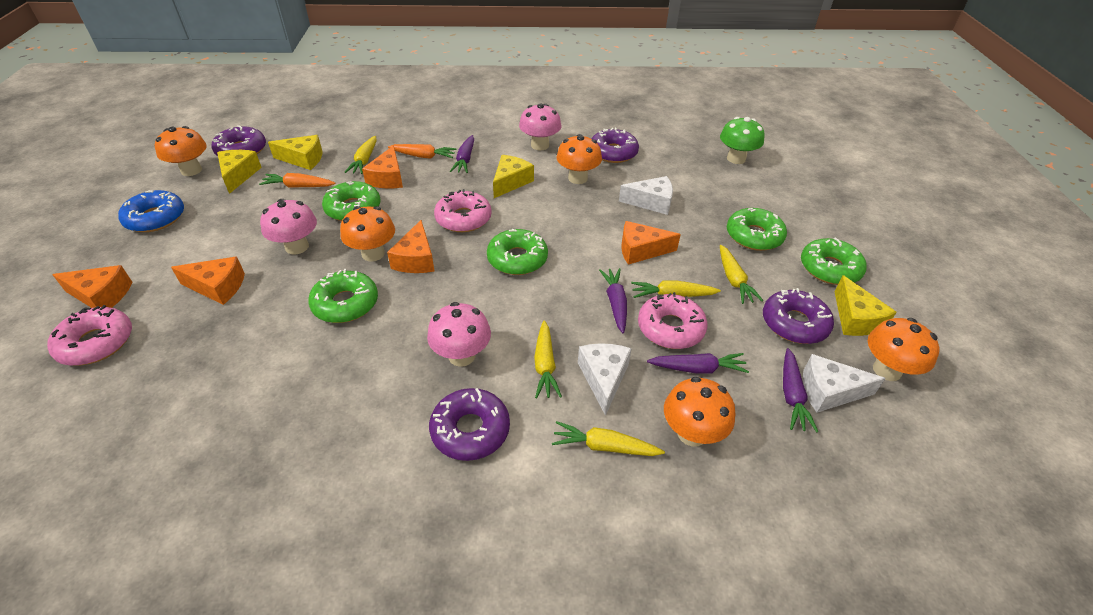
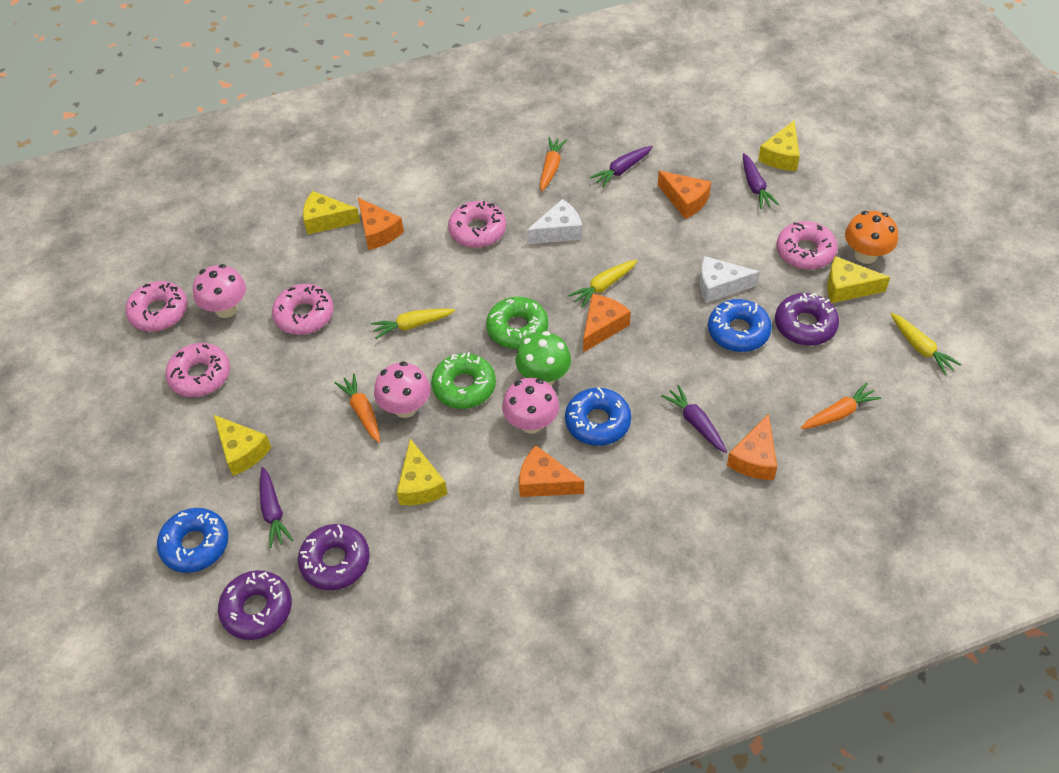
blue donut: [118,190,184,232] = 1 -> [157,508,228,573] [565,387,631,446] [708,299,772,352] = 3
green donut: [308,269,378,323] [322,181,381,221] [487,229,548,275] [727,208,787,251] [801,237,867,285] = 5 -> [431,352,496,409] [486,297,548,349] = 2
orange carrot: [259,173,335,188] [388,144,456,159] = 2 -> [334,374,380,443] [540,137,567,192] [801,383,881,429] = 3
orange mushroom: [154,126,207,176] [340,206,395,262] [556,134,602,184] [664,377,735,447] [868,318,939,381] = 5 -> [845,211,898,264] = 1
pink donut: [47,305,132,366] [434,189,492,232] [638,292,708,349] = 3 -> [125,281,188,332] [165,343,230,397] [272,284,334,335] [448,201,506,248] [777,221,838,270] = 5
purple donut: [211,125,266,156] [429,388,510,461] [592,128,639,163] [763,288,834,344] = 4 -> [218,570,292,640] [298,524,370,590] [775,293,839,346] = 3
white cheese: [578,343,632,416] [619,176,673,215] [803,354,886,413] = 3 -> [527,199,582,244] [700,256,760,303] = 2
yellow carrot: [345,136,377,174] [534,320,562,399] [552,421,665,456] [631,281,721,298] [720,245,763,304] = 5 -> [371,308,455,339] [568,260,638,308] [891,313,961,375] = 3
yellow cheese: [217,150,262,194] [268,135,322,170] [493,155,534,198] [834,275,897,336] = 4 -> [214,415,271,476] [303,191,360,235] [397,439,447,505] [758,121,800,171] [827,256,890,303] = 5

